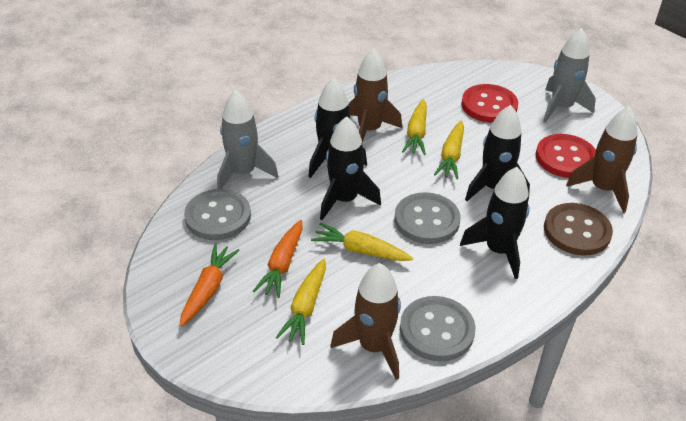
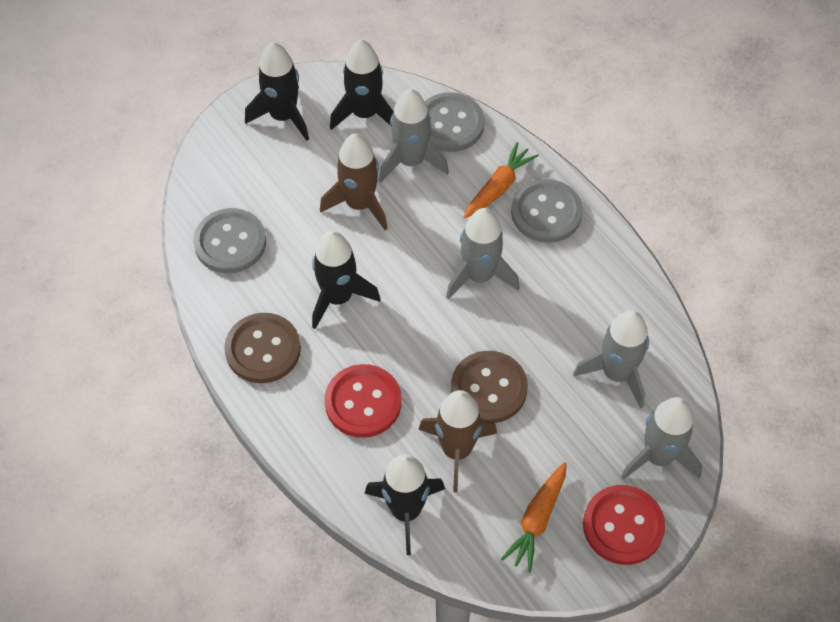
brown button: [544,203,613,255] = 1 -> [224,313,301,383] [451,351,528,423] = 2
brown rocket: [331,263,401,380] [349,49,402,142] [566,106,638,213] = 3 -> [320,134,388,230] [418,390,497,492] = 2
grey rocket: [217,90,278,189] [543,28,596,123] = 2 -> [379,89,449,182] [446,208,519,299] [573,310,649,408] [621,397,702,480] = 4
yellow carrot: [276,259,326,345] [311,223,413,261] [402,99,427,155] [434,120,464,179] = 4 -> none = 0

